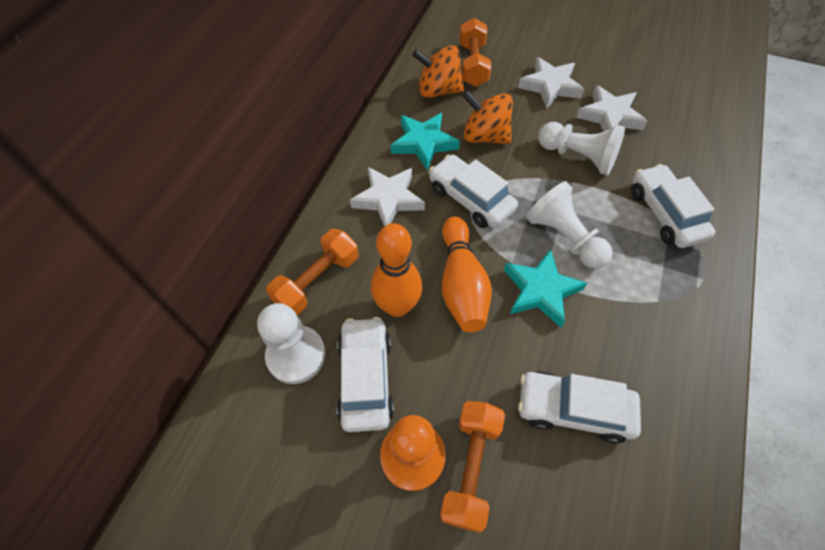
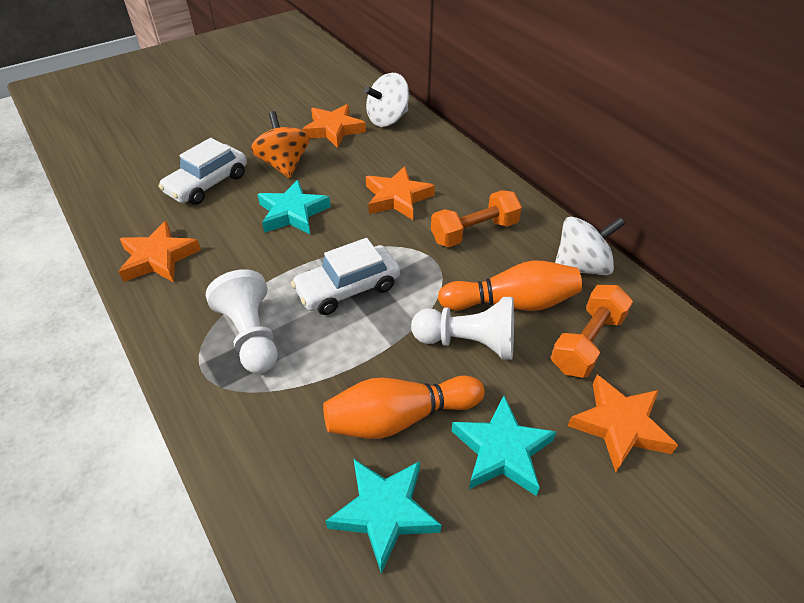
orange dumbbell: [266,229,359,315] [440,401,505,533] [460,18,491,87] = 3 -> [431,190,522,247] [551,285,633,378] = 2
orange pawn: [380,415,446,491] = 1 -> none = 0
orange spinning top: [412,45,464,98] [462,90,513,144] = 2 -> [251,111,310,178] = 1
orange star: none = 0 -> [119,221,201,282] [302,104,366,148] [366,166,435,220] [567,375,678,472] = 4
turquoise star: [390,113,460,170] [504,249,587,328] = 2 -> [257,180,331,234] [325,459,441,574] [451,396,556,496] = 3
white car: [337,317,394,432] [429,154,518,228] [518,372,641,444] [631,164,715,248] = 4 -> [158,138,247,205] [291,238,400,315] = 2
white pawn: [257,303,326,384] [526,181,613,269] [538,122,625,175] = 3 -> [206,269,278,373] [411,297,514,360] = 2
white spinning top: none = 0 -> [364,73,409,127] [555,217,625,275] = 2
white star: [350,167,425,226] [518,57,584,109] [576,85,648,132] = 3 -> none = 0

